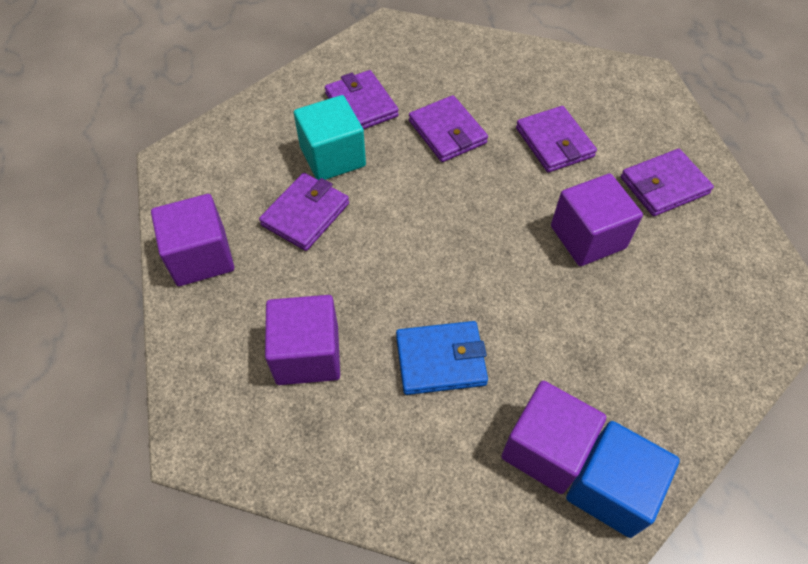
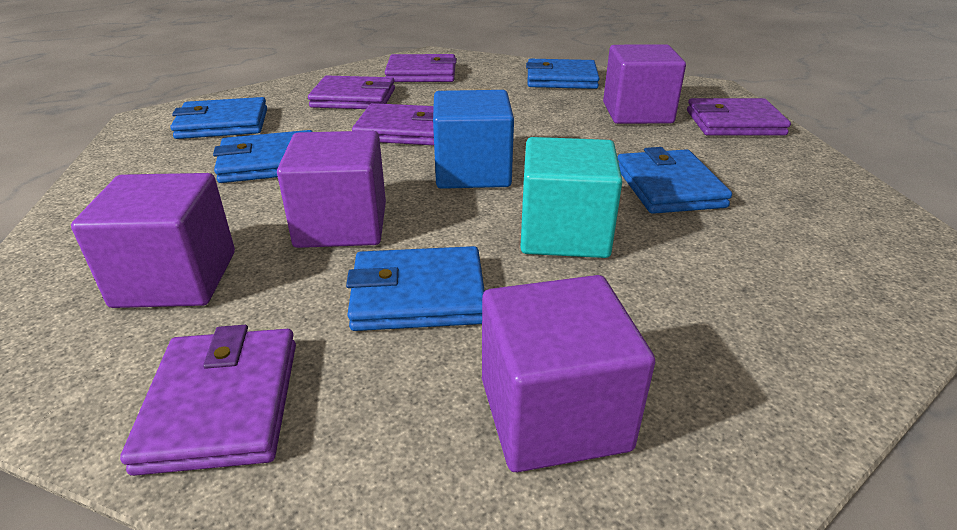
blue wallet: [396,321,488,395] = 1 -> [171,97,267,139] [213,130,313,183] [346,246,485,331] [526,59,600,89] [618,147,732,214] = 5

